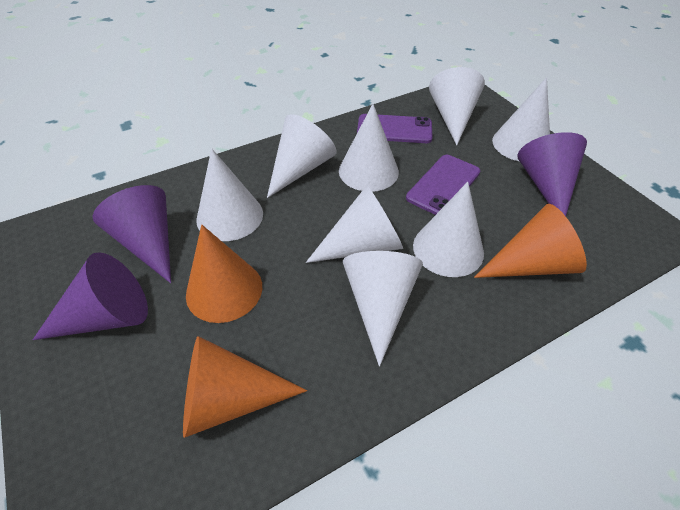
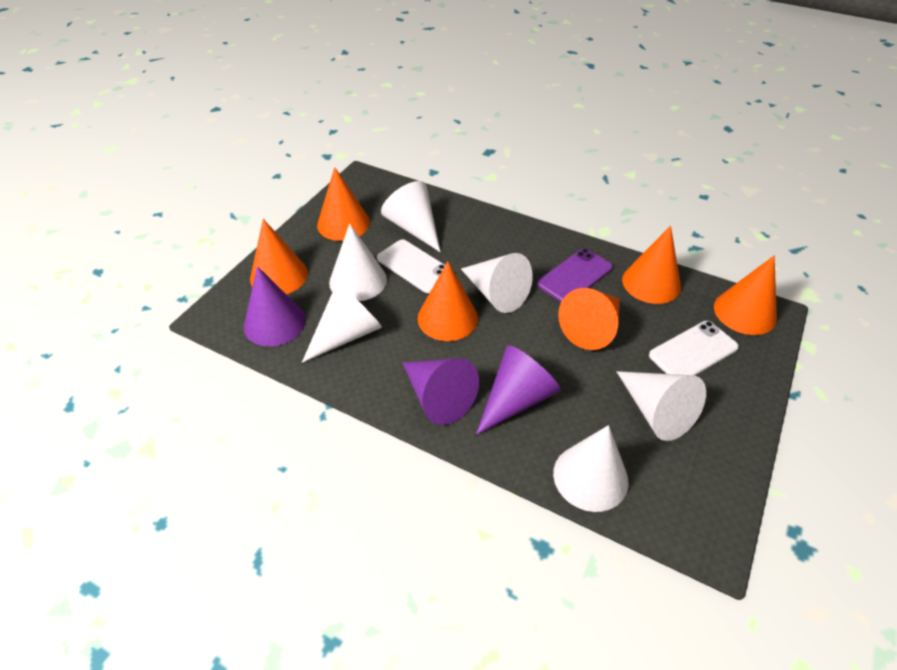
orange cone: [183,336,307,438] [186,225,262,323] [474,204,587,278] = 3 -> [250,219,308,294] [317,167,370,241] [418,261,478,341] [558,288,620,350] [622,226,681,304] [714,255,777,335] = 6
purple phone: [357,114,433,143] [406,155,480,215] = 2 -> [537,248,613,302] = 1
white cone: [196,148,263,241] [267,114,337,198] [306,185,403,263] [339,104,399,192] [343,251,423,367] [413,182,484,277] [429,67,485,146] [492,77,550,162] = 8 -> [302,283,382,363] [329,224,387,301] [381,181,440,252] [461,253,533,313] [553,425,629,512] [616,371,706,441] = 6
white phone: none = 0 -> [377,239,445,293] [649,321,739,376] = 2

